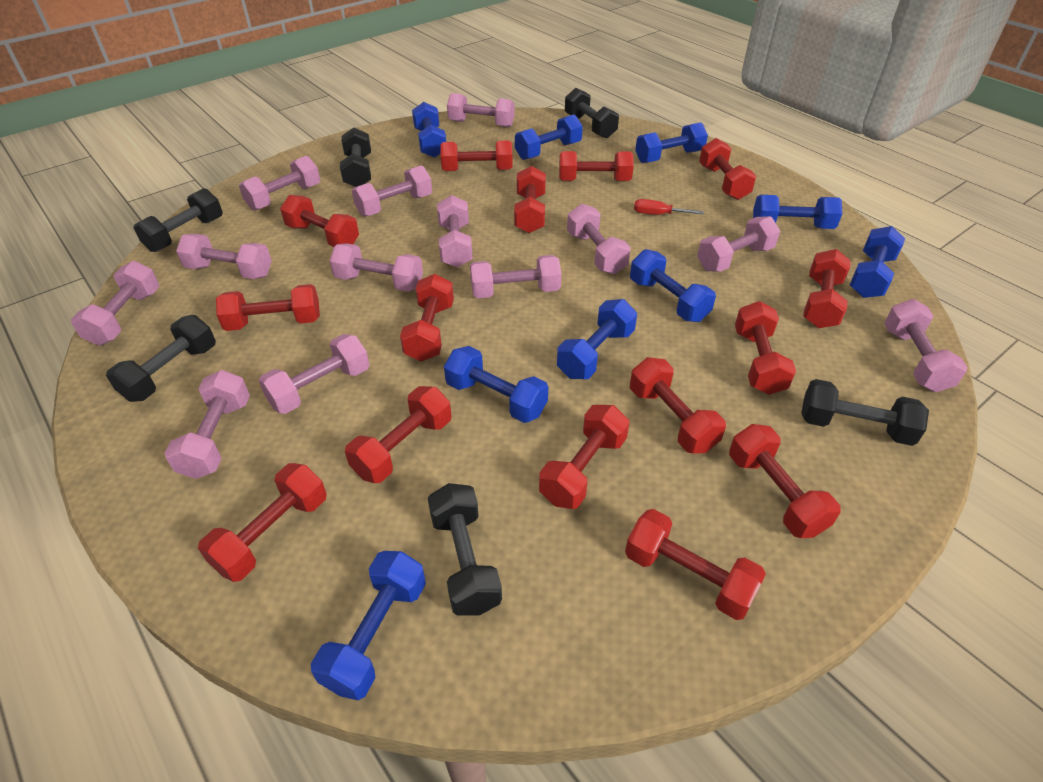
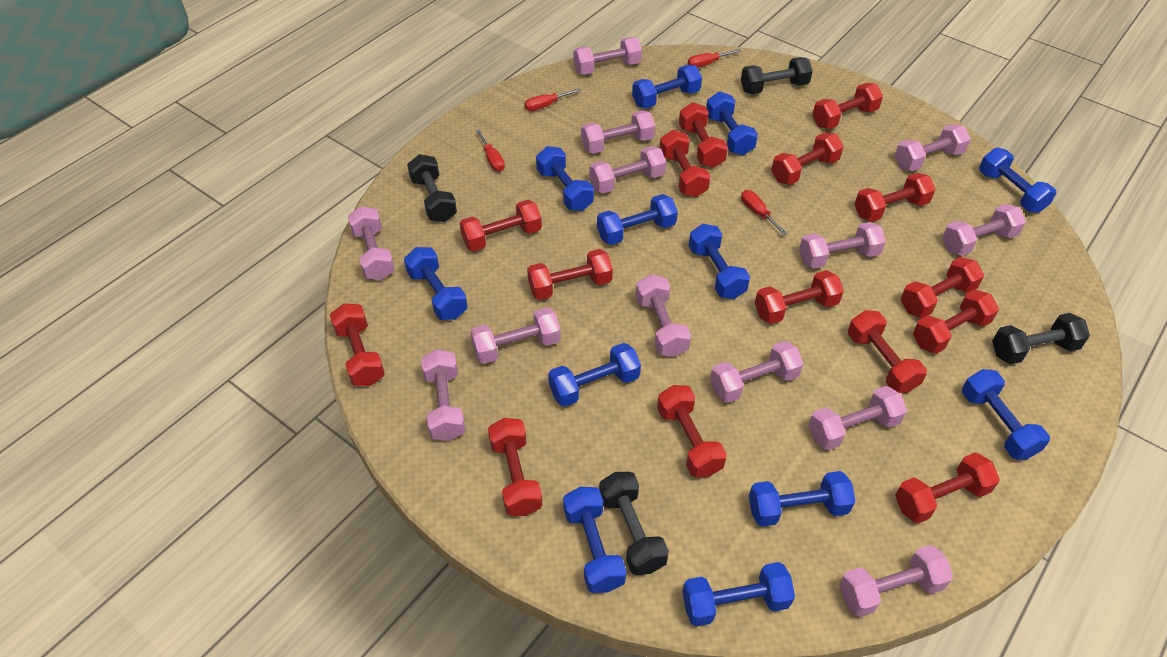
black dumbbell: [106,315,216,402] [133,188,223,252] [340,128,371,187] [428,483,502,616] [565,88,619,138] [801,379,929,446] = 6 -> [407,154,457,222] [599,472,669,575] [741,57,813,94] [992,313,1090,364] = 4
blue dumbbell: [311,551,426,700] [412,102,446,158] [444,346,548,423] [515,115,583,160] [557,299,637,379] [630,249,716,322] [635,122,708,163] [753,195,842,229] [850,226,905,298] = 9 -> [404,247,468,320] [536,146,594,211] [548,343,641,407] [563,487,626,593] [597,194,678,245] [632,65,702,108] [682,562,795,627] [689,224,750,299] [706,92,758,155] [749,471,856,527] [962,369,1050,460] [979,148,1056,213] = 12
red screwdriver: [634,199,704,215] = 1 -> [476,129,505,172] [525,88,581,111] [688,49,741,68] [741,190,788,235] = 4

